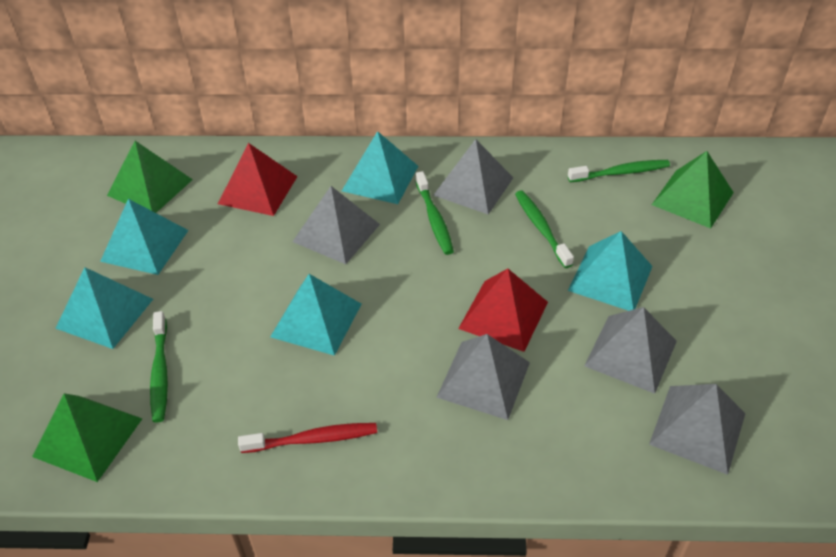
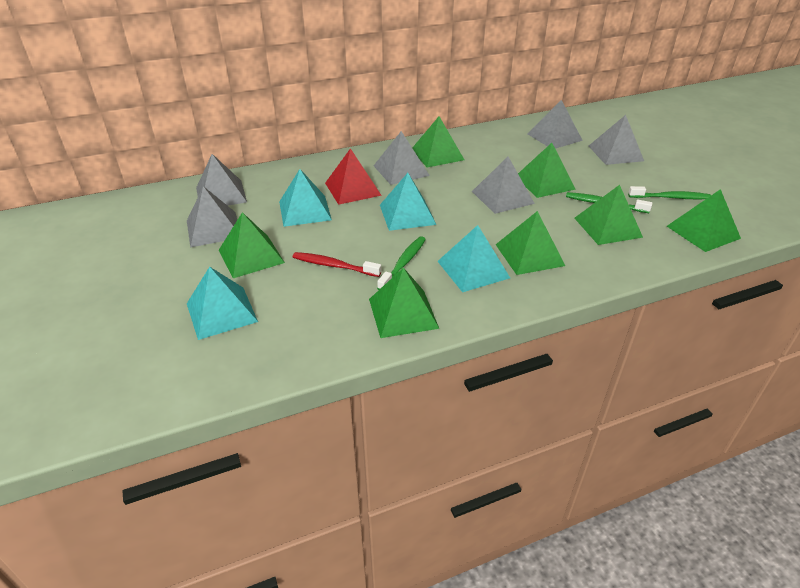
green pyramid: [32,393,142,482] [107,141,193,213] [652,151,734,229] = 3 -> [219,212,285,278] [369,267,439,338] [412,116,464,167] [495,211,565,275] [518,143,576,198] [575,185,643,245] [667,189,741,252] = 7
green toothbrush: [150,311,168,423] [415,171,454,255] [515,190,574,268] [568,160,670,182] = 4 -> [377,236,426,290] [566,192,652,213] [628,186,711,200] = 3
grey pyramid: [292,186,380,264] [433,139,514,214] [436,334,530,420] [584,307,677,394] [649,384,745,475] = 5 -> [187,186,237,247] [196,154,247,206] [373,131,430,185] [472,157,535,214] [528,100,583,149] [589,115,644,165] = 6
red pyramid: [218,143,298,216] [458,269,548,352] = 2 -> [325,148,382,205] = 1
turquoise pyramid: [55,267,153,349] [100,199,189,275] [270,274,361,356] [342,131,418,204] [568,231,653,311] = 5 -> [187,267,258,340] [279,169,332,227] [380,173,436,231] [437,225,510,292] = 4

